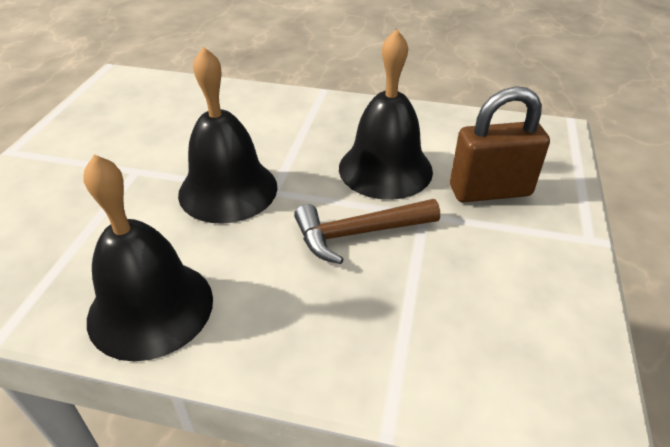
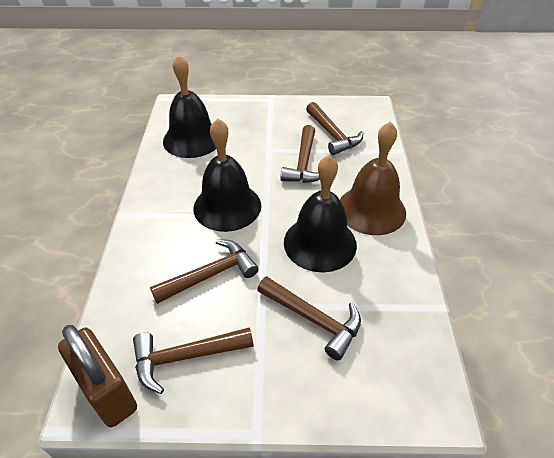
brown bell: none = 0 -> [340,121,406,235] = 1
brown hammer: [294,199,440,264] = 1 -> [133,327,254,394] [150,239,259,304] [257,276,361,360] [280,125,320,183] [306,102,363,155] = 5

